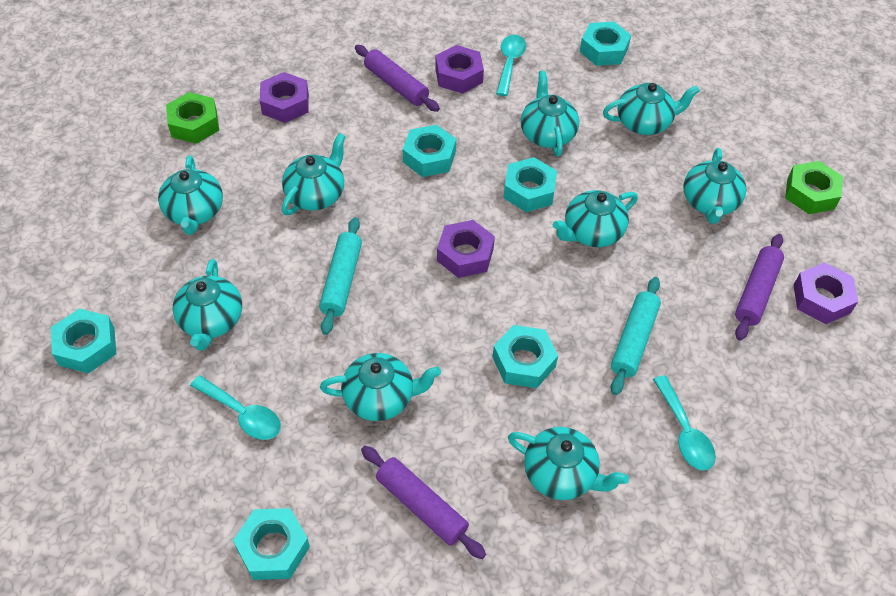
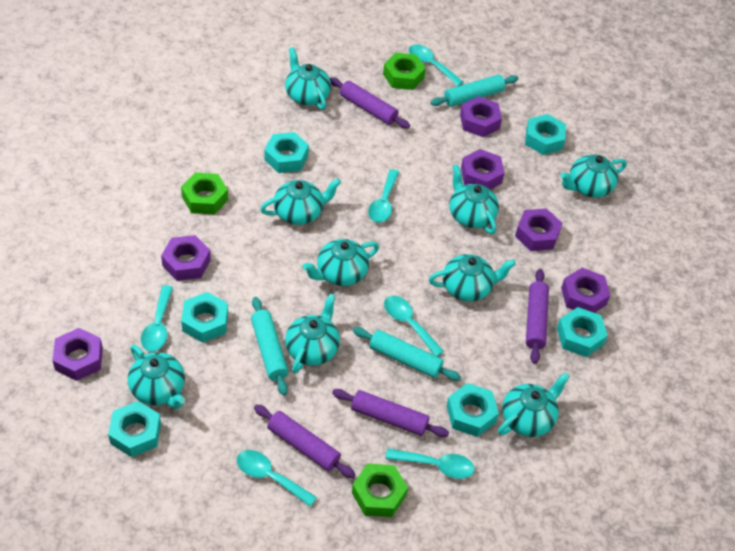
green nut: [166,92,219,144] [785,161,843,214] = 2 -> [181,172,228,215] [352,464,408,517] [383,53,426,90] = 3
purple nut: [260,72,309,123] [435,45,484,94] [437,220,495,278] [793,262,858,324] = 4 -> [52,328,103,381] [161,235,211,281] [460,96,502,137] [461,149,504,190] [515,208,562,251] [561,268,610,313] = 6
purple rolling pin: [355,45,440,112] [361,446,486,559] [735,234,784,341] = 3 -> [254,404,356,478] [330,77,410,129] [332,389,449,437] [526,269,549,364] = 4
turquoise rolling pin: [319,217,362,335] [611,277,661,395] = 2 -> [251,297,289,396] [353,327,461,381] [430,75,518,107] = 3
turquoise spoon: [190,375,281,440] [496,35,526,96] [653,375,716,470] = 3 -> [141,285,173,352] [237,450,317,507] [368,169,399,223] [384,296,444,356] [385,449,475,479] [409,44,463,86] = 6

